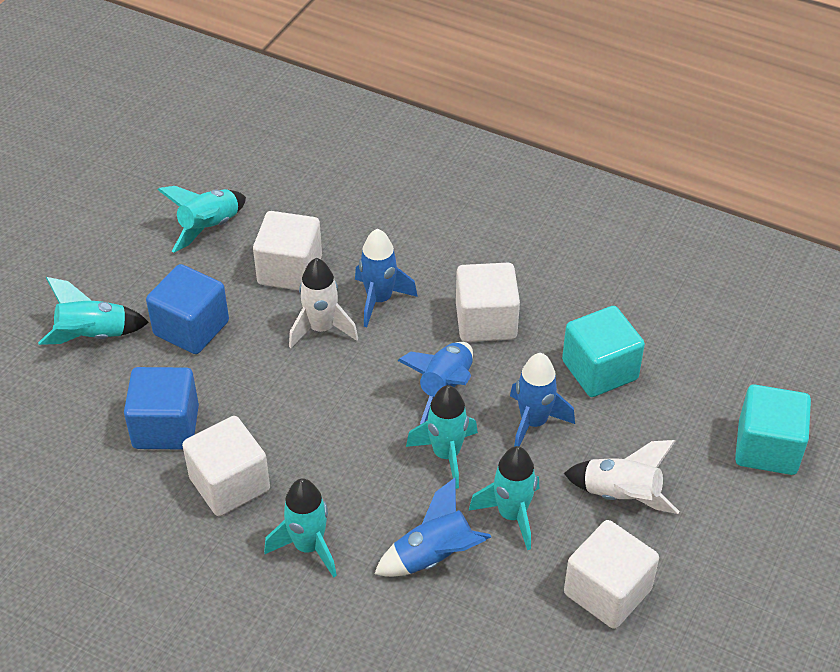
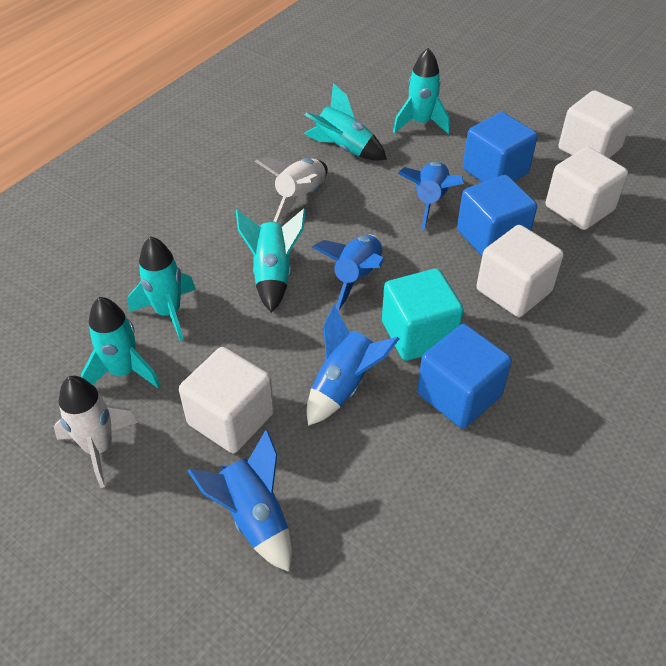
blue cube: [124,367,199,449] [146,264,229,354] = 2 -> [417,324,512,428] [457,175,537,256] [463,112,538,182] = 3
turquoise cube: [562,306,645,397] [735,385,811,475] = 2 -> [382,268,464,361] = 1

